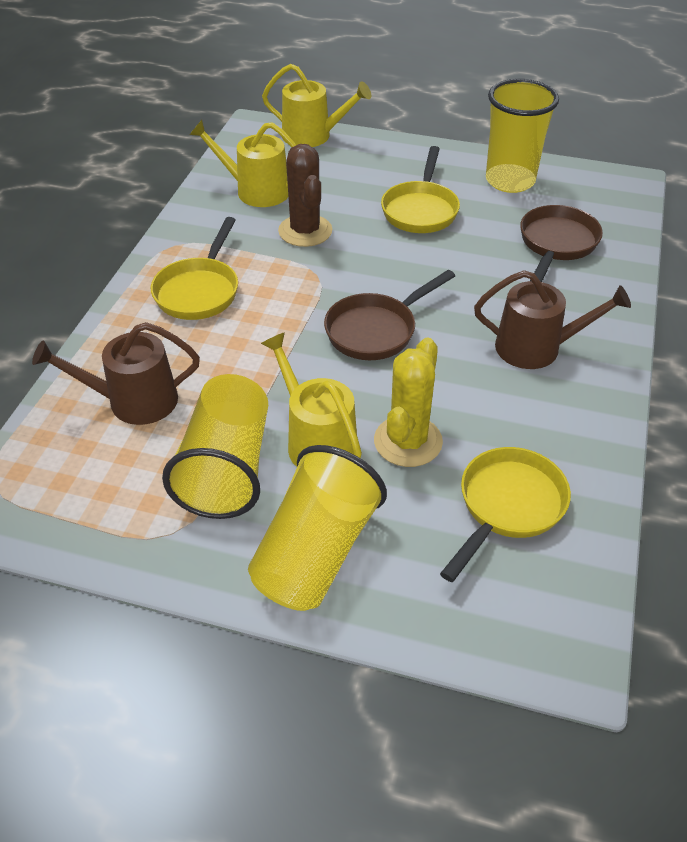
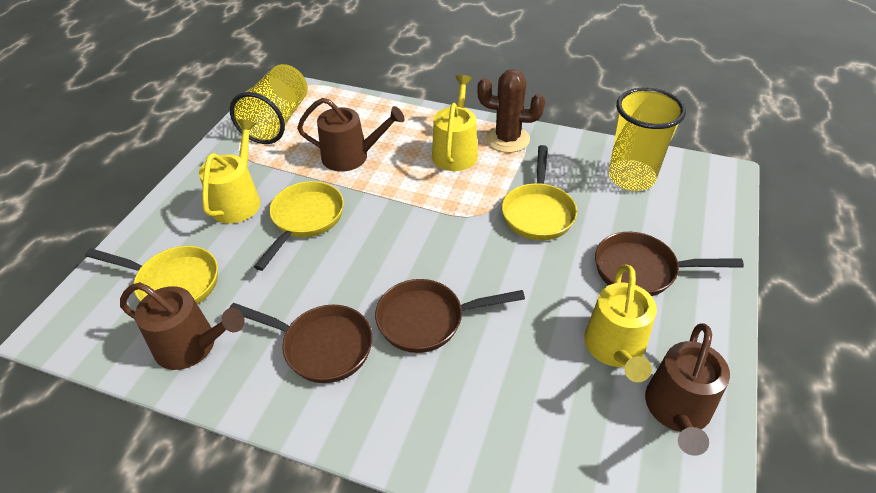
brown pan: [324,270,455,360] [520,205,603,282] = 2 -> [229,303,373,383] [375,279,525,353] [595,232,744,296] = 3
brown watering can: [32,322,200,425] [474,270,631,369] = 2 -> [120,282,245,370] [297,98,405,172] [645,323,730,456] = 3
yellow cactus: [374,337,443,467] = 1 -> none = 0
yellow cup: [162,374,268,519] [248,445,387,611] [486,79,559,193] = 3 -> [230,64,308,144] [609,88,686,191] = 2

